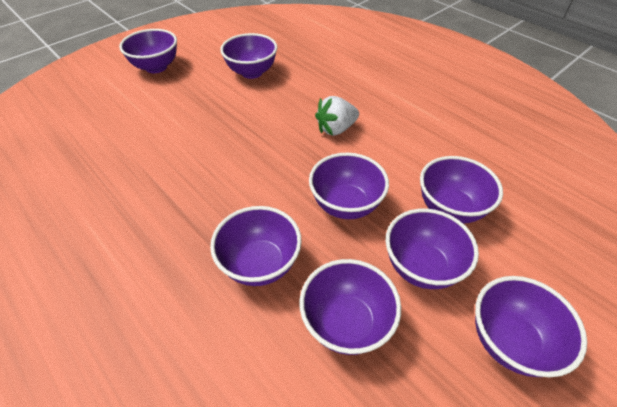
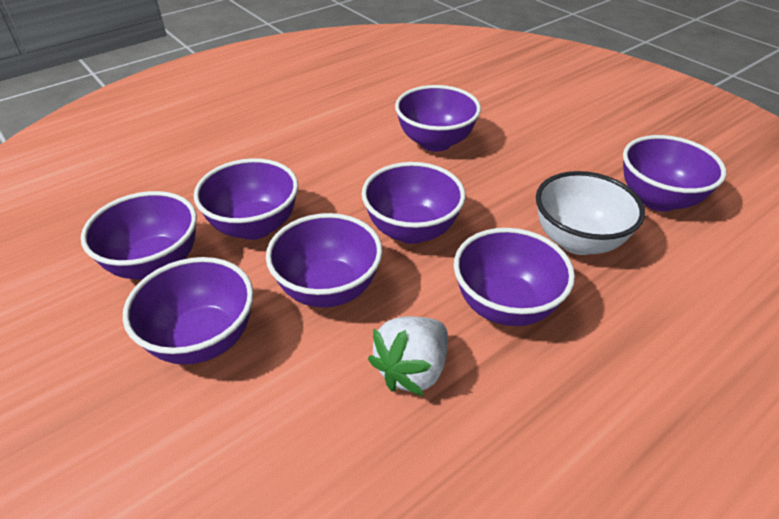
white bowl: none = 0 -> [536,171,645,255] = 1

